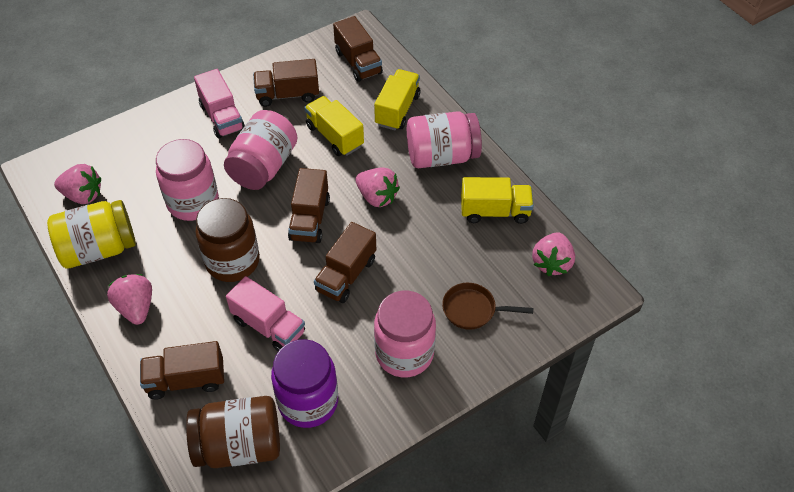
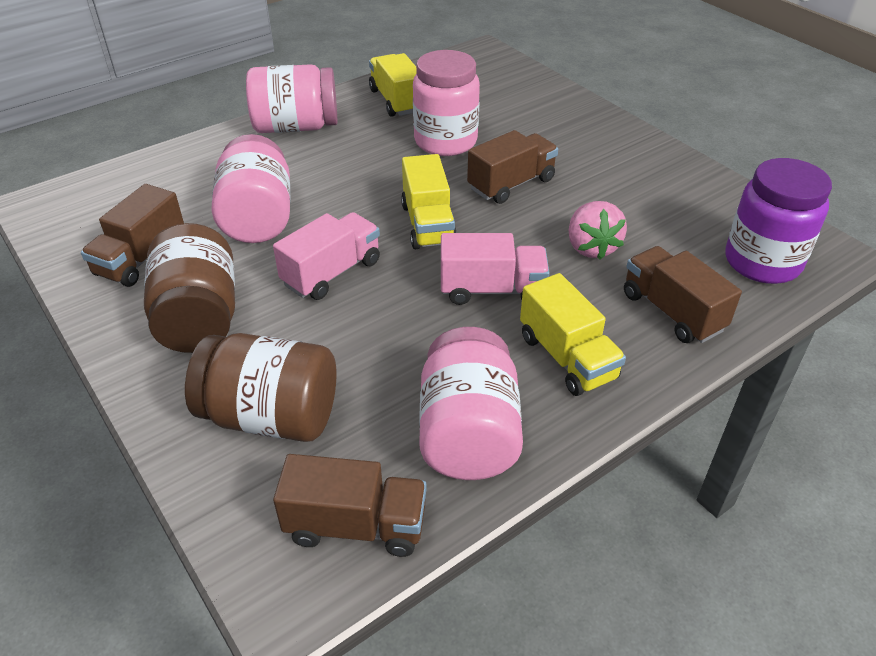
brown pan: [442,283,533,330] = 1 -> none = 0
brown truck: [140,341,224,399] [253,59,319,107] [288,168,330,243] [314,222,376,303] [333,16,383,82] = 5 -> [81,184,184,287] [273,454,427,557] [467,130,558,204] [624,246,742,343] = 4
pink strawberry: [54,164,101,204] [107,274,152,325] [355,167,400,207] [532,232,575,276] = 4 -> [568,201,627,260] = 1
yellow jar: [47,200,136,268] = 1 -> none = 0

